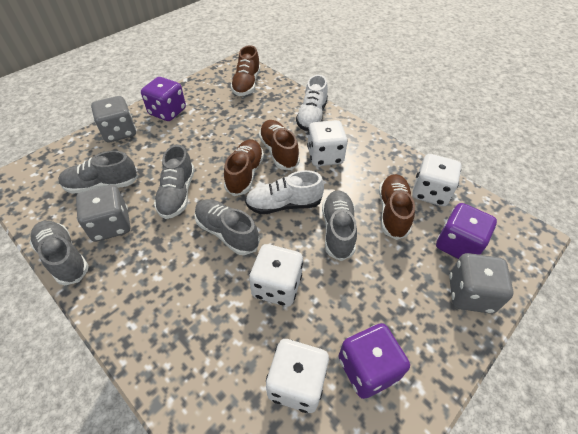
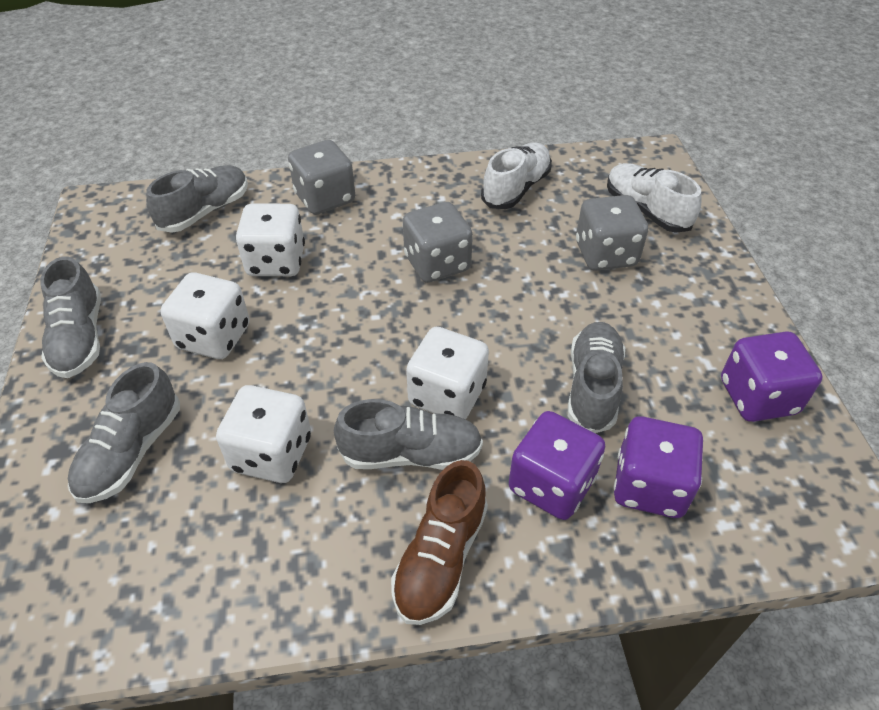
brown shoe: [224,139,264,196] [231,45,260,96] [259,120,300,170] [379,174,415,240] = 4 -> [391,460,488,625] = 1

